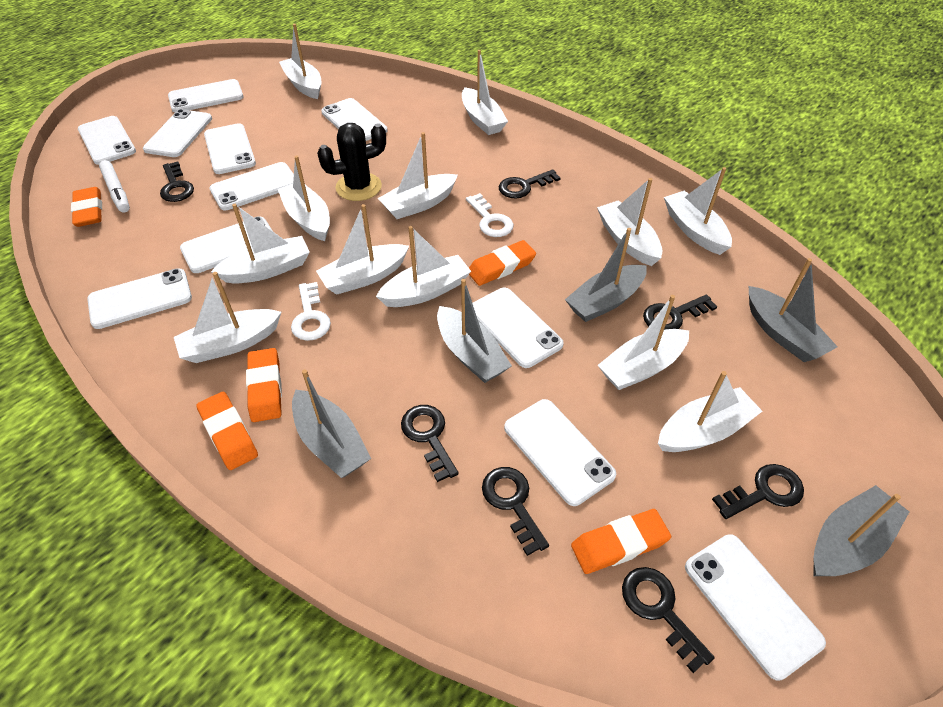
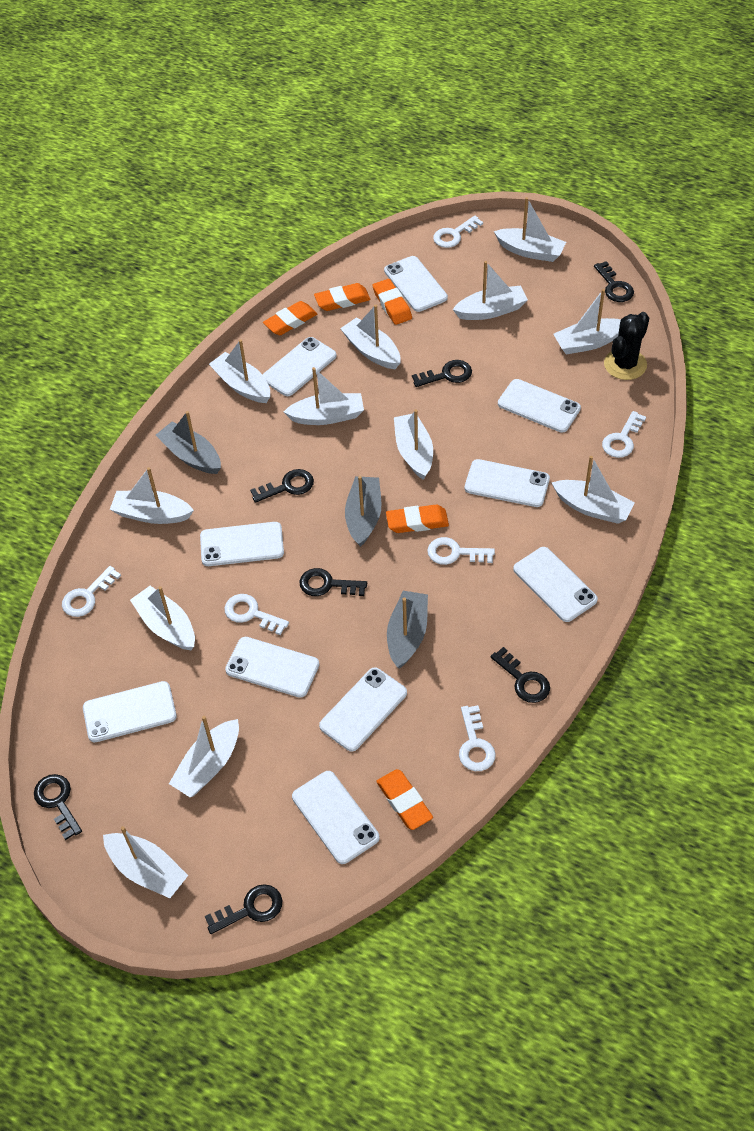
grey boat: [292,369,371,478] [437,279,512,383] [565,228,647,322] [749,258,838,362] [813,485,909,576] = 5 -> [156,411,221,474] [345,476,382,547] [387,591,428,669] = 3
white key: [291,282,331,341] [466,193,514,237] = 2 -> [62,566,121,617] [224,594,289,635] [427,537,495,565] [433,216,483,248] [459,705,496,771] [602,411,646,458] = 6
white marker: [99,160,130,213] = 1 -> none = 0
white phone: [78,116,136,165] [87,268,192,329] [143,109,212,157] [168,79,244,112] [180,216,272,273] [204,123,256,174] [210,162,294,210] [321,98,387,141] [473,288,564,368] [504,399,616,506] [685,534,826,681] = 11 -> [83,681,177,742] [200,522,284,566] [225,637,320,698] [263,337,337,396] [292,771,379,864] [319,667,407,752] [384,256,448,312] [465,459,550,507] [498,379,581,433] [513,547,598,622] = 10

